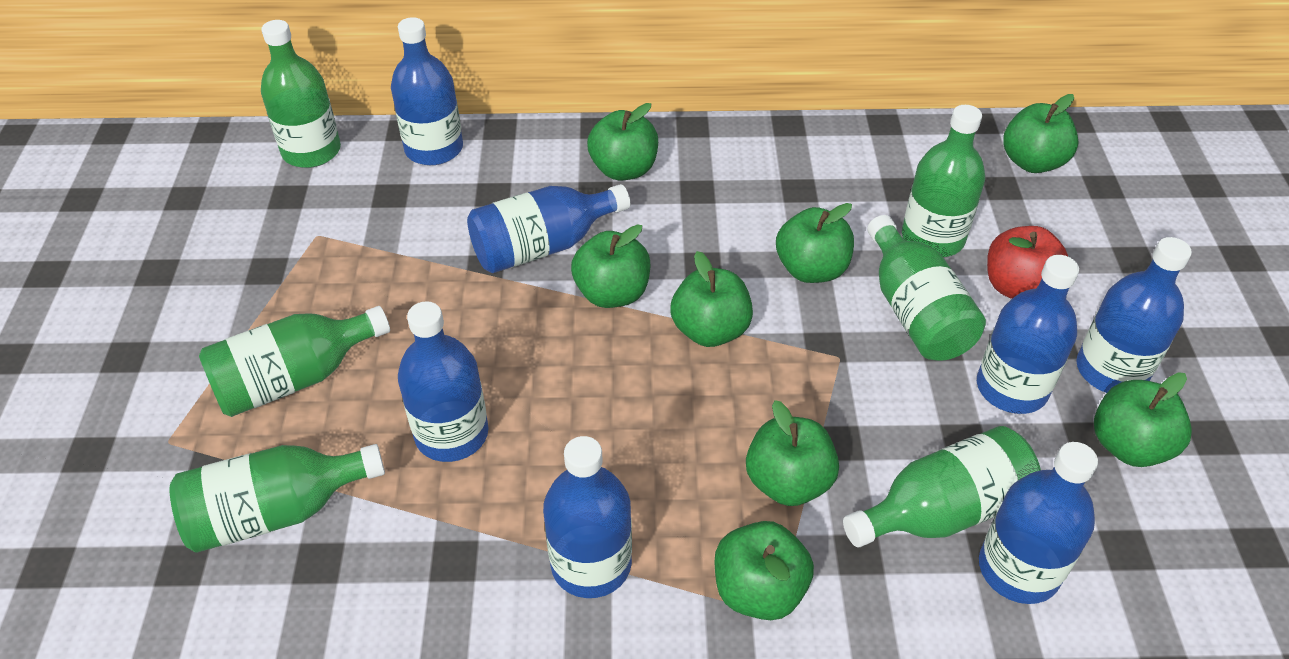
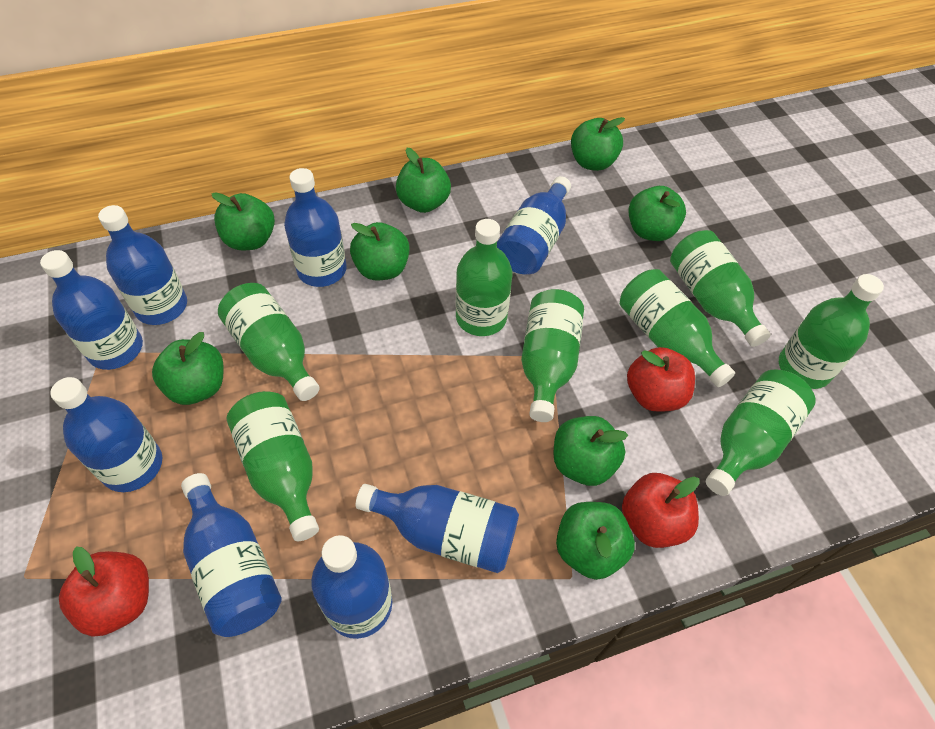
blue bottle: [391,17,463,165] [398,301,489,462] [467,184,630,273] [543,436,632,598] [977,255,1079,414] [979,442,1098,604] [1076,237,1192,393] = 7 -> [40,250,143,370] [51,377,162,492] [98,205,187,325] [181,473,282,637] [284,168,347,287] [311,535,392,639] [356,484,519,573] [497,176,571,275] = 8
green bottle: [170,444,385,553] [199,306,390,417] [261,20,341,168] [843,426,1041,547] [867,215,986,361] [902,105,985,257] = 6 -> [218,283,320,401] [227,391,319,541] [456,219,512,336] [521,289,584,422] [620,269,735,387] [670,230,771,347] [706,369,816,496] [779,274,884,389] = 8
red apple: [987,226,1068,299] = 1 -> [59,547,149,637] [622,473,700,548] [627,347,695,412] = 3

